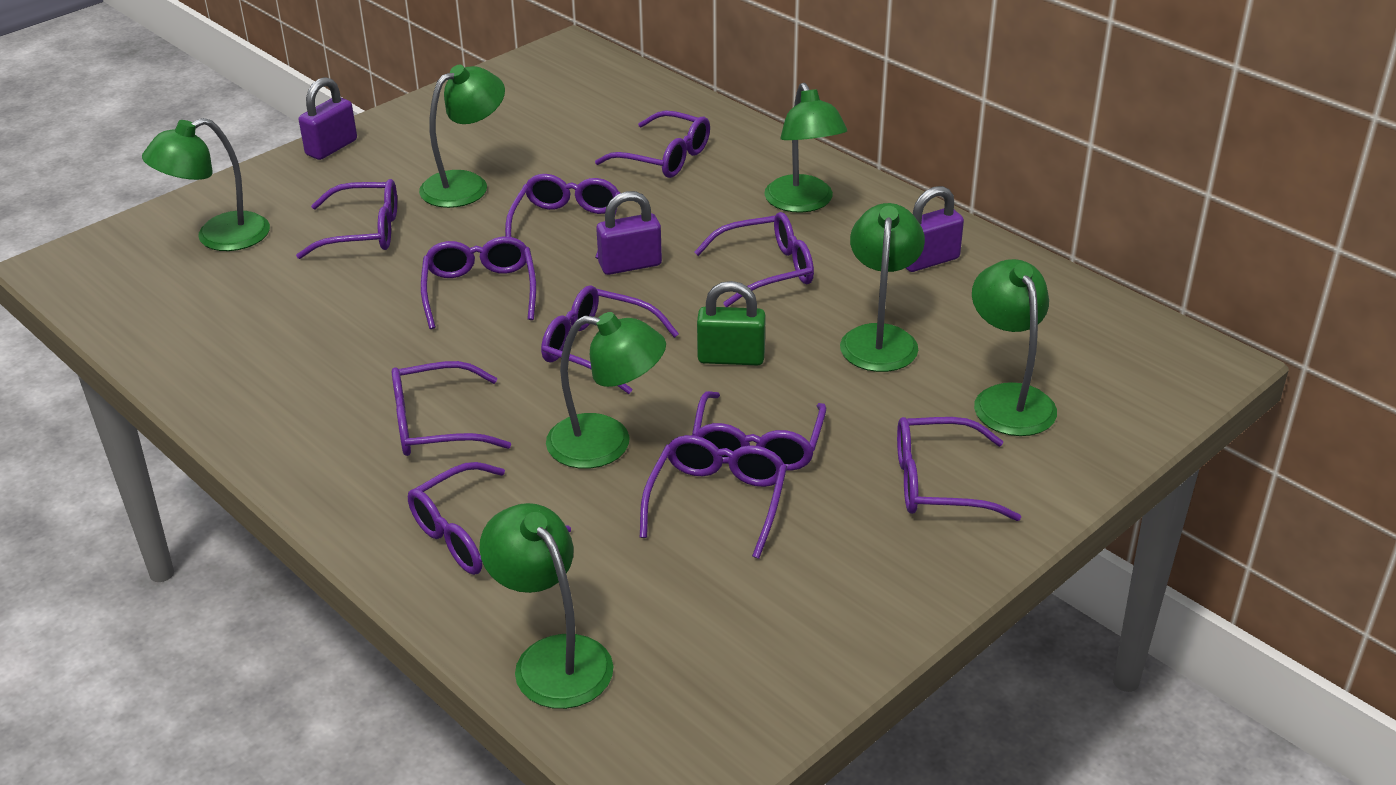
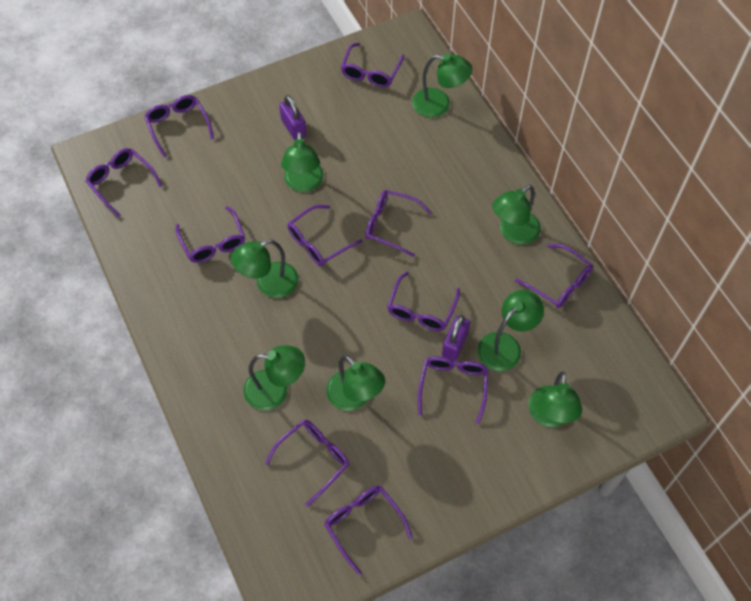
green lamp: [142,118,270,251] [419,65,505,208] [479,503,613,709] [546,312,666,469] [764,83,847,213] [840,203,925,372] [972,259,1057,436] = 7 -> [231,239,299,298] [243,345,305,410] [281,131,324,192] [326,355,385,411] [412,54,472,118] [478,290,544,371] [492,185,541,245] [528,371,582,427] = 8
green padlock: [697,281,766,365] = 1 -> none = 0
purple padlock: [299,77,357,160] [596,191,662,275] [906,186,964,272] = 3 -> [279,95,306,140] [442,315,470,361] = 2

